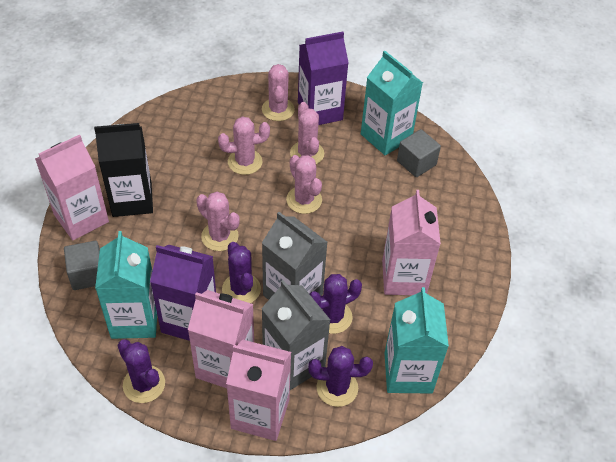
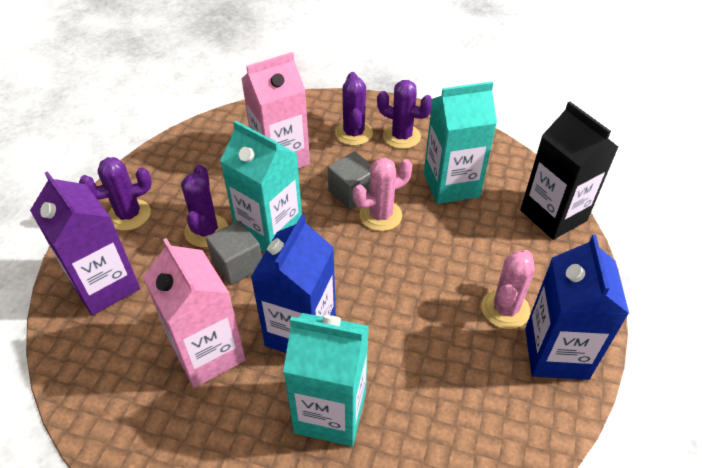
blue carton: none = 0 -> [251,215,336,353] [525,235,629,380] = 2
grey carton: [261,280,330,390] [262,212,328,300] = 2 -> none = 0
pink cactus: [196,192,240,251] [218,116,270,175] [262,64,295,121] [286,155,322,214] [290,102,324,164] = 5 -> [353,158,412,231] [482,250,535,329] = 2
pink carton: [35,135,109,240] [188,290,254,388] [226,339,291,441] [382,190,441,295] = 4 -> [143,238,246,388] [241,52,310,169] = 2
purple carton: [150,245,216,341] [298,32,349,125] = 2 -> [30,171,140,316] = 1

